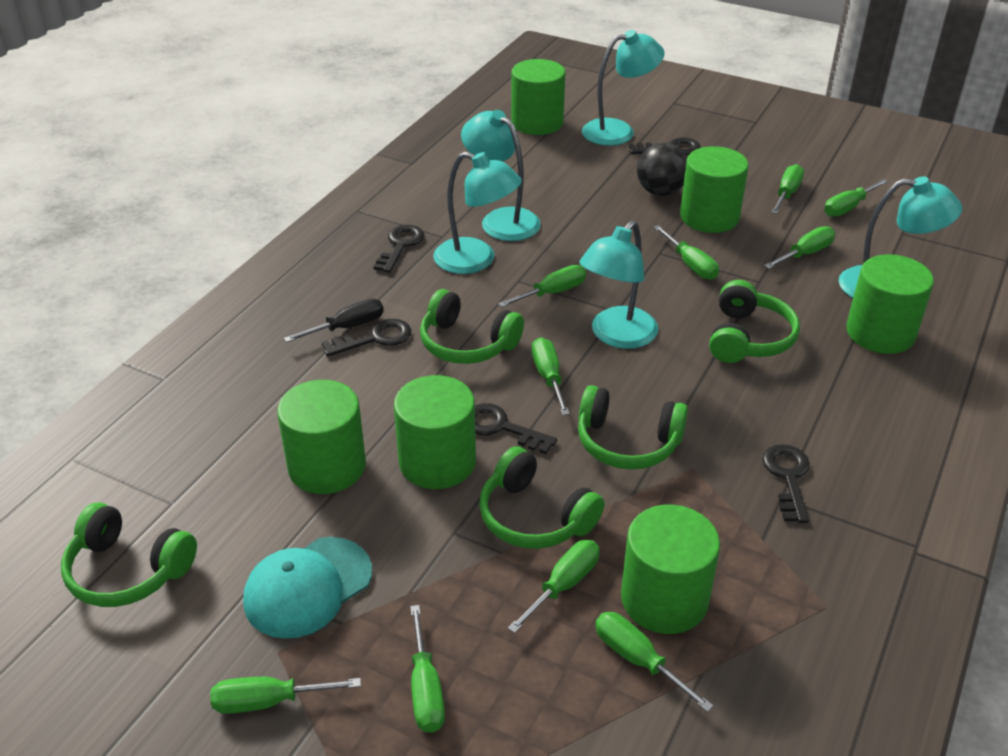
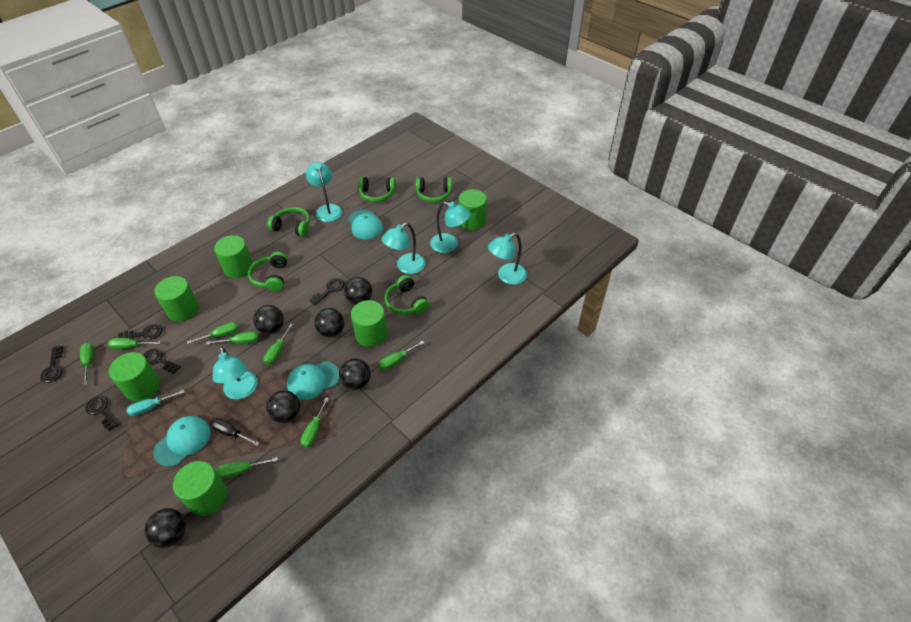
black ball: [637,143,687,196] = 1 -> [145,508,186,548] [253,305,284,334] [266,390,300,423] [315,308,344,337] [339,358,370,390] [344,277,372,305] = 6
green screwdriver: [210,677,361,714] [410,605,445,733] [498,265,586,307] [508,540,600,633] [532,338,570,416] [595,612,713,712] [653,225,719,280] [764,226,835,269] [771,164,804,214] [824,179,889,217] = 10 -> [80,343,94,386] [108,338,161,349] [187,322,239,344] [206,331,259,345] [217,457,278,478] [264,324,293,365] [301,398,329,447] [379,341,424,370] = 8
turquoise cap: [243,537,372,639] = 1 -> [154,416,210,467] [287,361,339,400] [348,210,383,240] = 3
turquoise screwdriver: none = 0 -> [127,390,185,416] = 1

